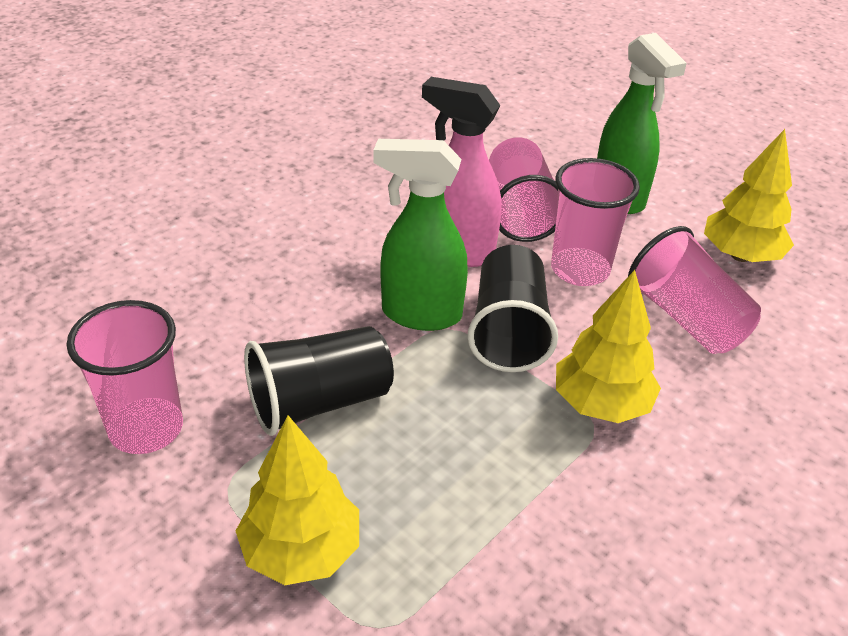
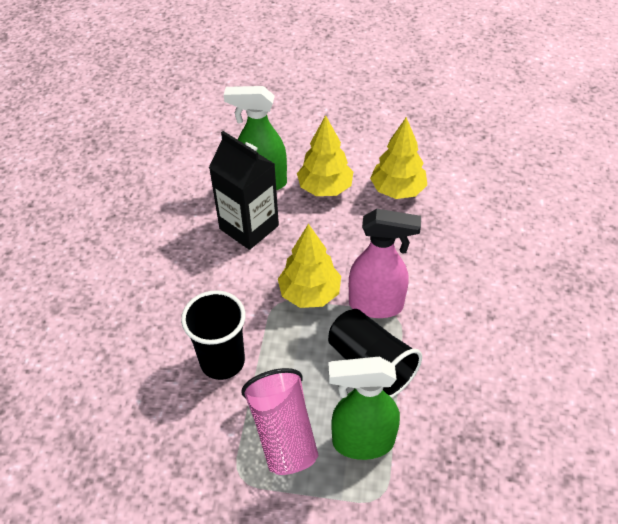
black carton: none = 0 -> [209,131,279,250] = 1
pink cup: [67,300,183,454] [489,138,558,242] [551,158,640,286] [628,226,761,354] = 4 -> [241,368,318,475] = 1

